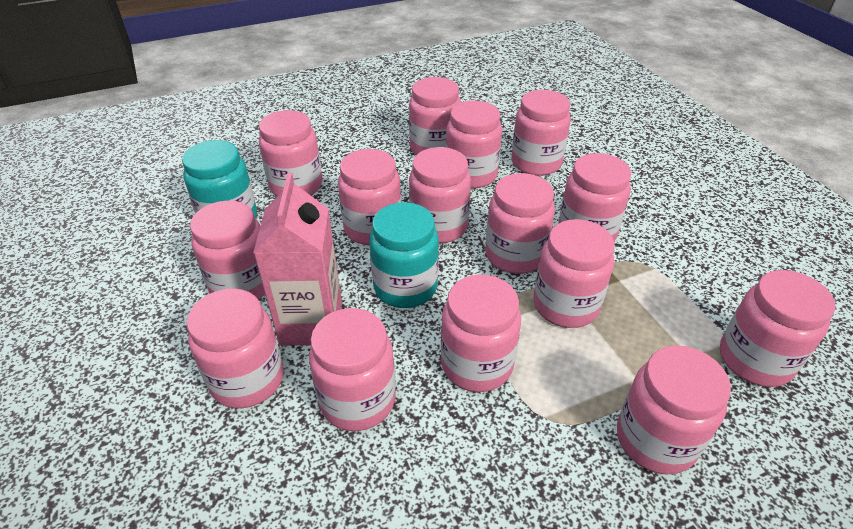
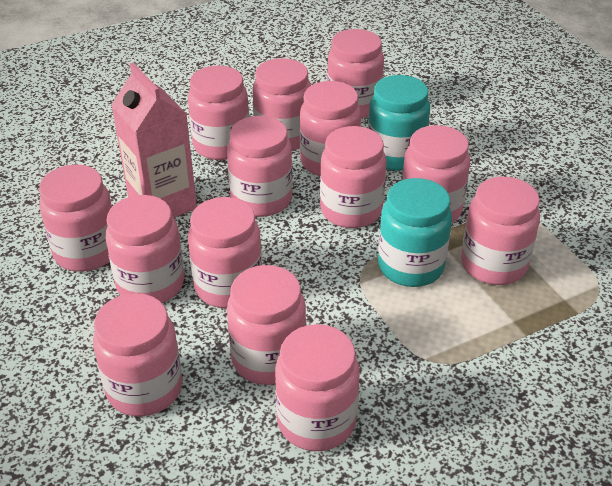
pink jar: [187,288,284,408] [190,201,265,299] [259,110,323,196] [309,308,396,431] [338,149,401,245] [409,77,461,155] [409,147,471,243] [441,274,521,392] [446,100,502,189] [485,173,555,274] [511,90,571,176] [533,219,615,328] [558,153,631,241] [617,345,731,474] [720,270,835,387] = 15 -> [39,165,112,272] [93,293,182,416] [106,195,184,303] [188,66,249,160] [188,197,262,308] [227,116,293,217] [227,265,306,385] [253,58,311,151] [275,324,360,451] [300,81,361,176] [320,126,386,228] [327,29,384,118] [402,125,470,223] [461,177,540,285] = 14

